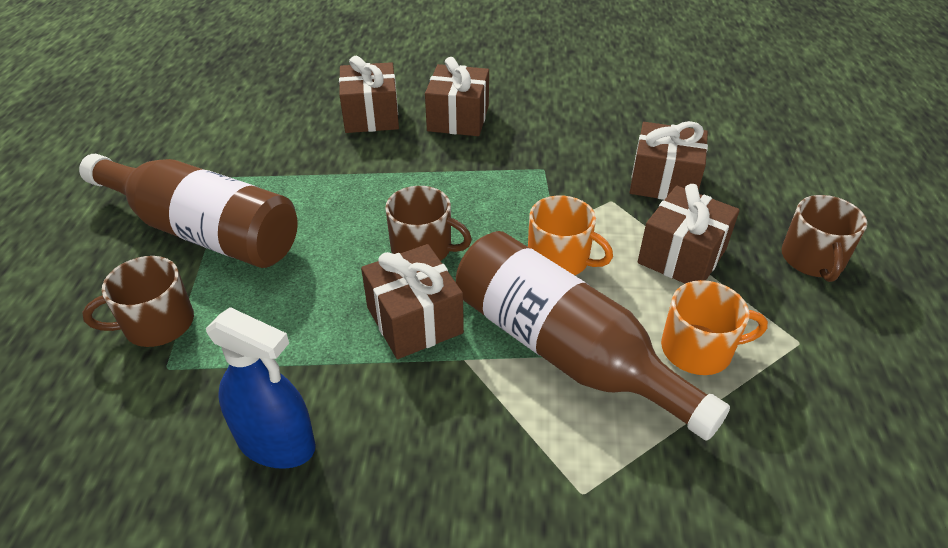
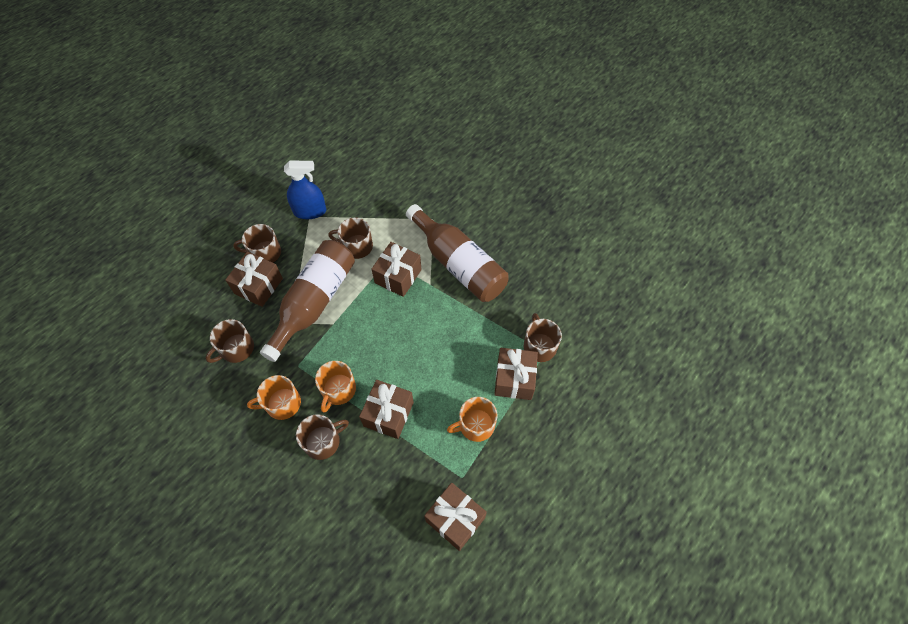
brown mug: [82,256,194,347] [385,186,472,261] [781,195,867,282] = 3 -> [206,319,254,363] [233,224,281,263] [296,414,349,460] [328,218,373,259] [523,313,562,362] = 5
orange mug: [528,195,613,275] [661,280,768,375] = 2 -> [247,375,301,420] [315,361,356,413] [447,397,497,442] = 3

